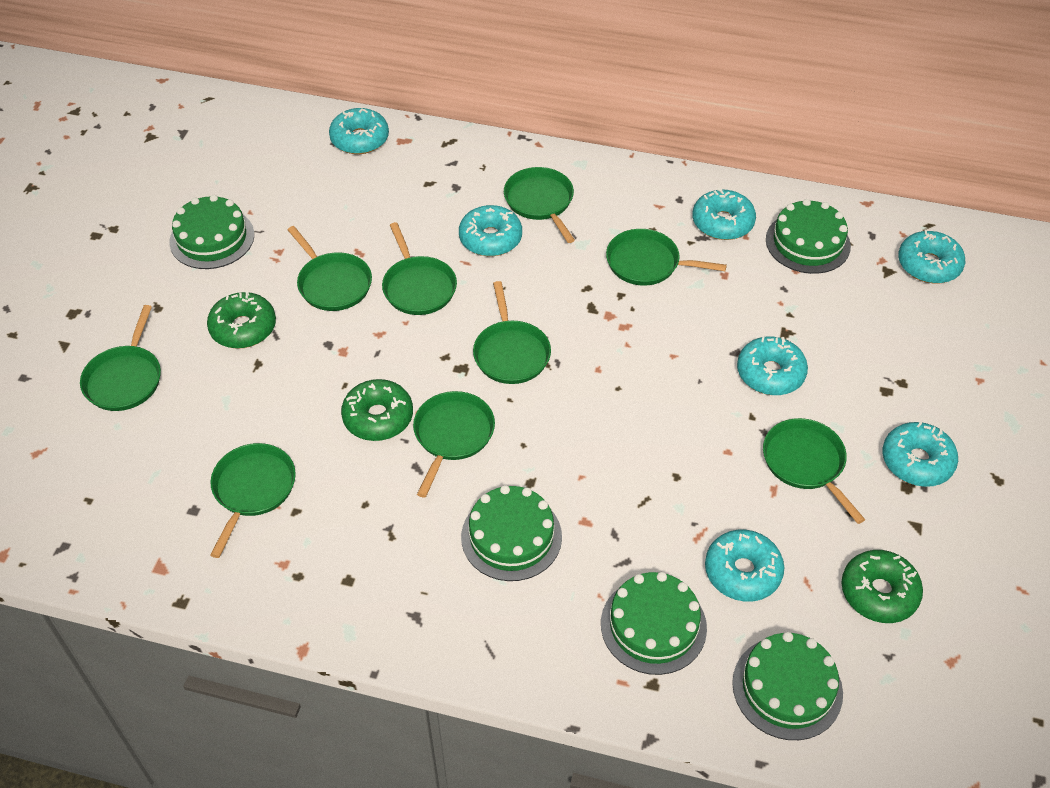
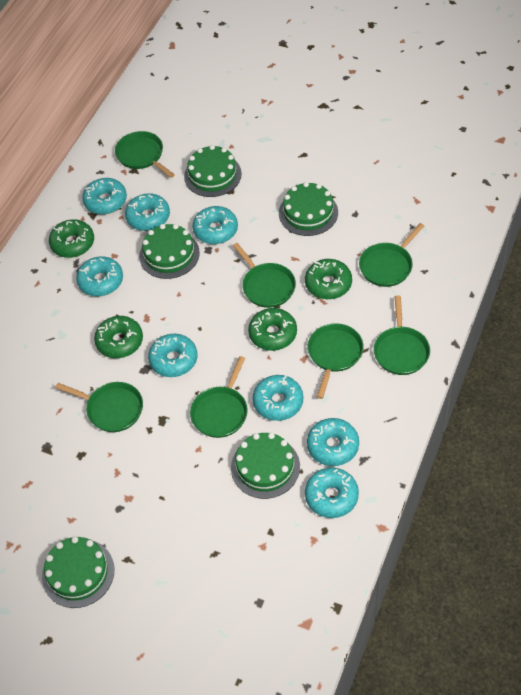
green donut: [207,291,276,349] [341,379,413,441] [842,550,923,623] = 3 -> [49,219,94,258] [94,316,143,358] [248,308,297,351] [305,259,352,299] = 4
green pan: [80,305,161,411] [210,443,296,558] [288,226,372,311] [382,222,457,315] [413,391,495,498] [473,281,551,384] [504,167,575,243] [606,229,727,285] [763,418,865,524] = 9 -> [55,382,143,432] [115,131,175,178] [190,356,248,438] [233,243,296,308] [308,323,364,399] [359,223,424,287] [374,295,430,375] = 7
turquoise donut: [329,108,389,154] [459,205,522,256] [692,188,756,240] [705,530,784,602] [737,336,808,395] [882,422,958,487] [898,230,965,284] = 7 -> [76,256,123,296] [82,178,127,215] [125,193,170,231] [148,334,197,377] [193,206,238,244] [253,375,303,421] [305,467,359,518] [307,418,359,466] = 8

